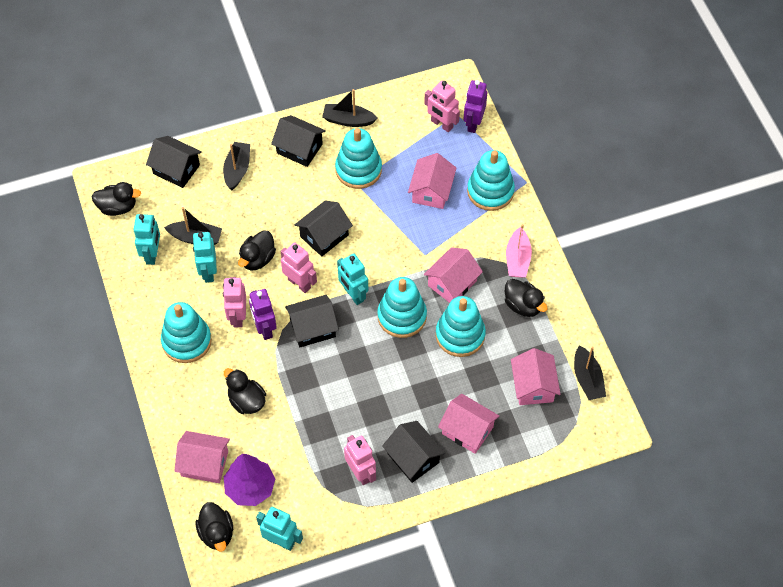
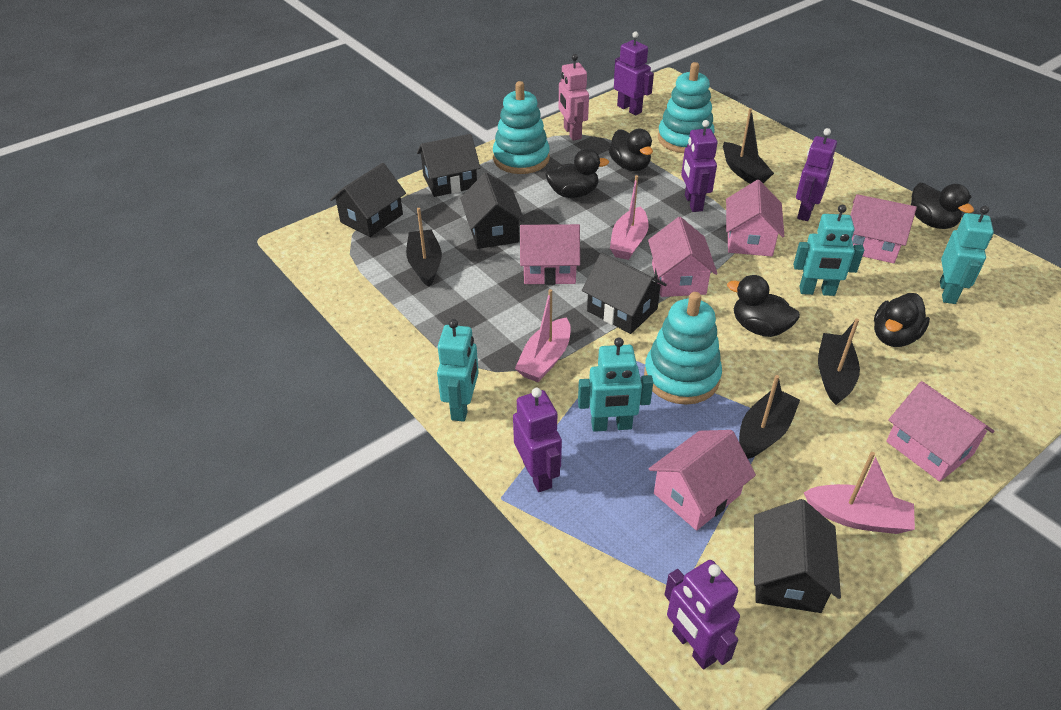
pink boat: [506,224,532,278] = 1 -> [515,289,571,382] [610,175,649,260] [804,452,915,534] = 3
pink house: [174,431,230,483] [408,153,457,209] [424,247,483,303] [438,394,499,454] [511,348,561,405] = 5 -> [520,224,580,285] [648,217,717,297] [649,430,756,530] [726,180,784,257] [850,194,917,263] [886,381,995,482] = 6
pink robot: [223,277,246,327] [281,242,317,293] [344,435,376,485] [424,81,460,132] = 4 -> [559,54,589,141] = 1
purple robot: [249,289,277,340] [463,80,487,133] = 2 -> [513,388,562,492] [614,31,654,115] [664,560,740,669] [681,120,718,212] [796,128,837,221] = 5
purple tree: [224,454,275,506] = 1 -> none = 0
turquoise stacking toy: [161,302,212,363] [335,128,382,189] [377,277,427,338] [436,296,486,357] [467,150,515,211] = 5 -> [493,81,550,174] [644,292,722,405] [658,62,715,153] = 3

